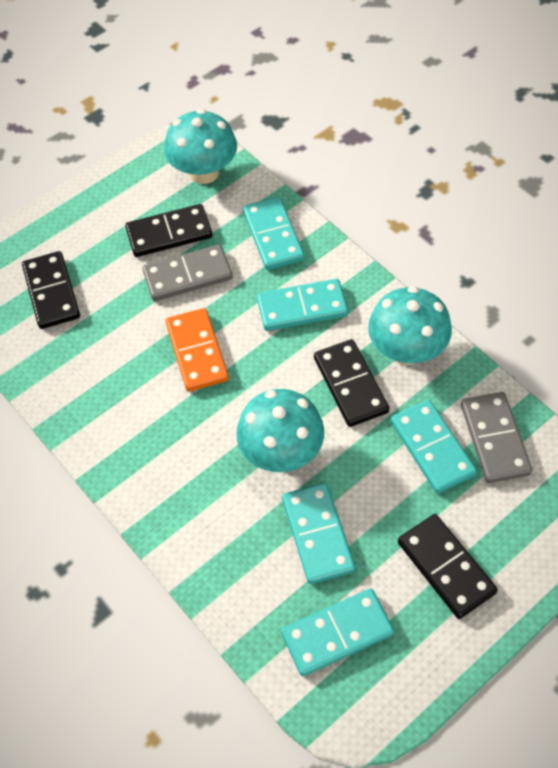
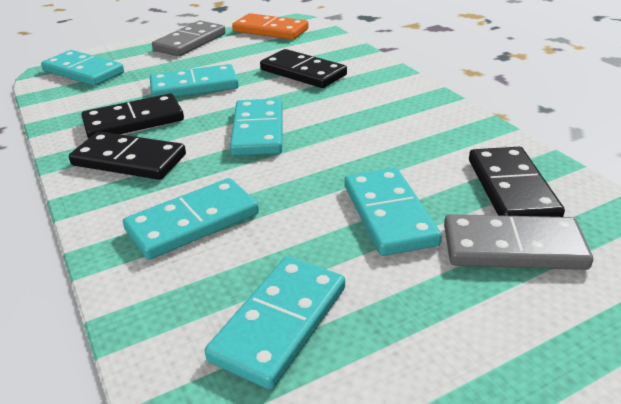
turquoise domino: [243,197,304,270] [257,279,348,331] [281,588,394,676] [282,483,355,584] [391,400,477,494] = 5 -> [41,50,124,86] [123,178,259,260] [150,64,239,97] [205,256,345,389] [230,98,282,156] [344,168,442,256] = 6
turquoise mushroom: [164,109,237,184] [236,389,324,472] [368,286,452,365] = 3 -> none = 0

